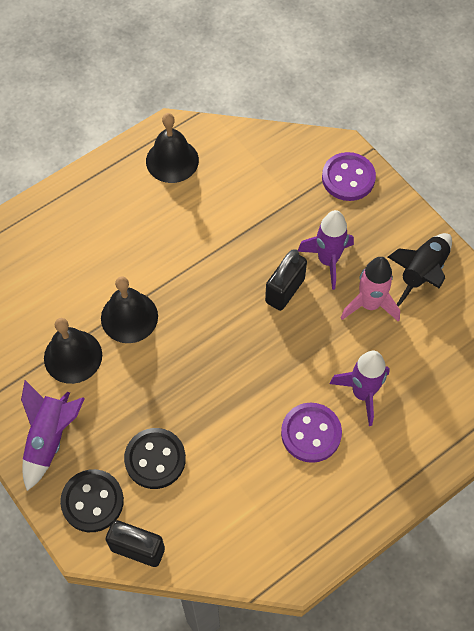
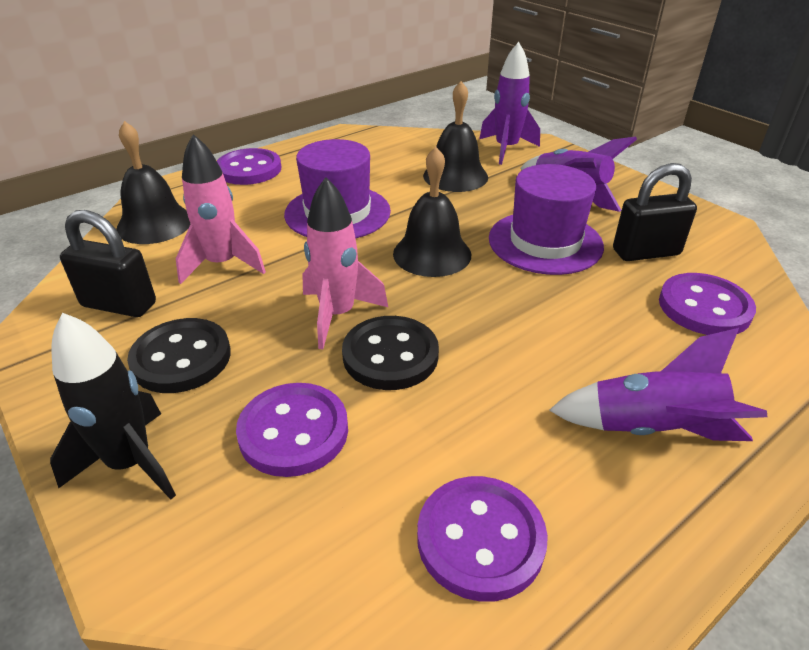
pink rocket: [341,257,400,322] = 1 -> [176,134,266,284] [302,177,388,349] = 2
purple button: [281,403,342,463] [322,152,376,201] = 2 -> [217,148,281,185] [236,383,348,477] [417,476,548,602] [659,273,756,335] = 4
purple hat: none = 0 -> [284,139,391,238] [489,164,604,275] = 2

